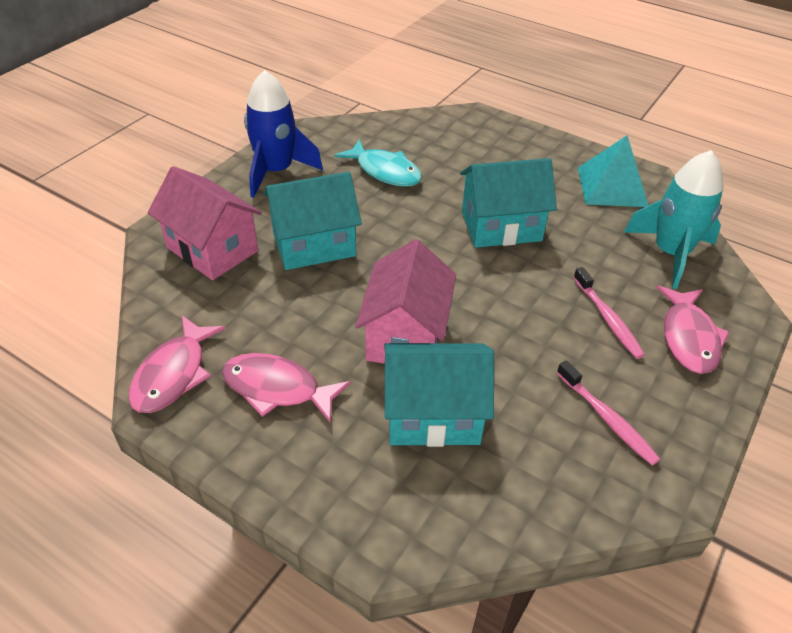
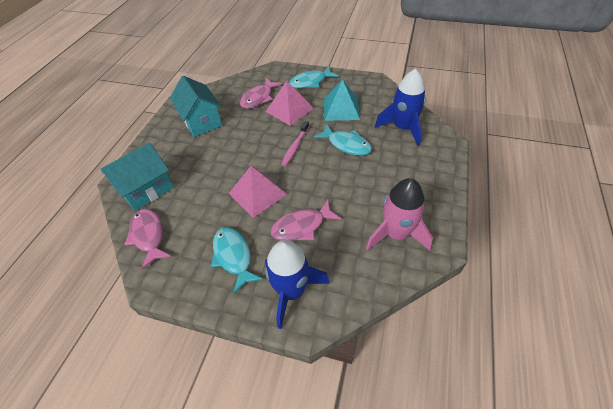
blue rocket: [244,70,323,198] = 1 -> [265,240,330,329] [375,69,426,146] = 2
pink house: [148,166,262,280] [355,239,456,364] = 2 -> none = 0
pink pyramid: none = 0 -> [229,166,287,218] [265,81,313,126] = 2
pink rocket: none = 0 -> [366,178,433,250] = 1
pink toothbrush: [557,361,660,466] [573,267,645,359] = 2 -> [281,121,309,166] = 1
turquoise fish: [334,140,422,187] = 1 -> [211,227,263,294] [289,66,339,88] [314,124,372,156] = 3
turquoise house: [263,172,362,270] [384,343,494,447] [460,158,557,248] = 3 -> [101,142,174,211] [170,76,222,137] = 2
turquoise rocket: [624,150,723,289] = 1 -> none = 0

